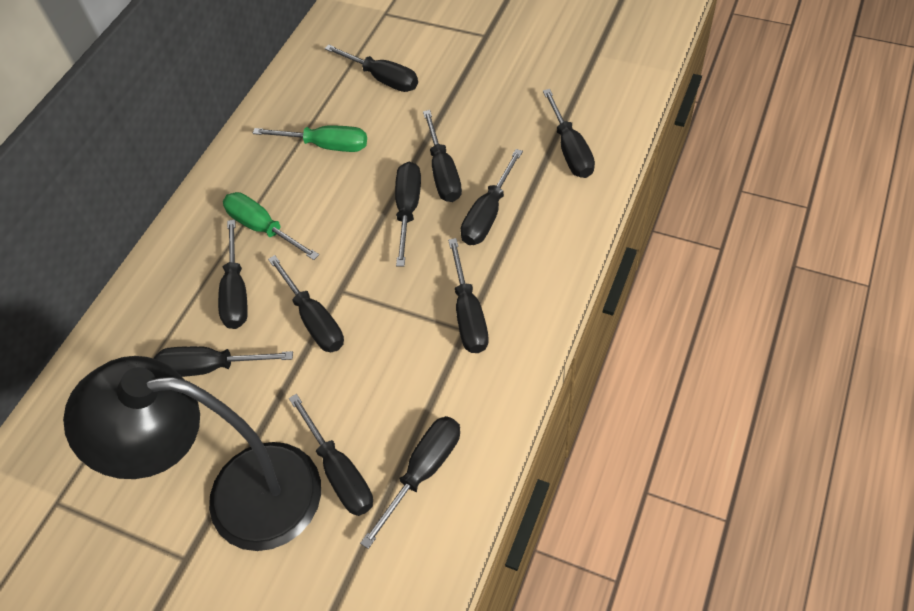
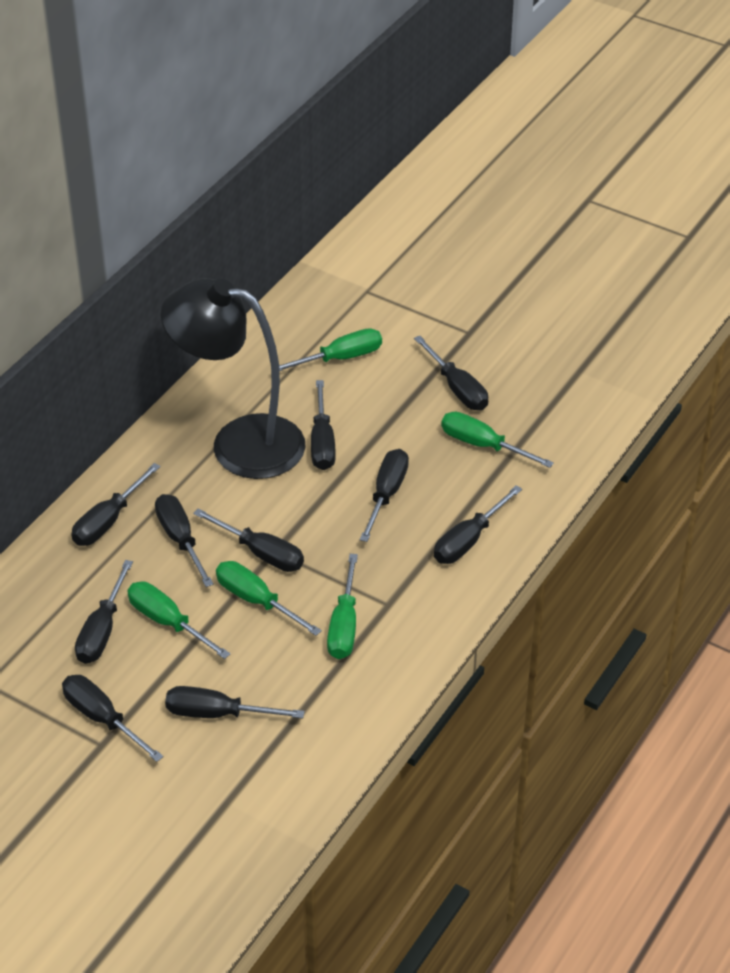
black screwdriver: [154,346,293,377] [218,220,248,329] [268,255,344,352] [289,394,373,516] [324,44,418,92] [360,416,460,549] [395,162,421,266] [423,110,462,202] [448,238,489,353] [460,149,523,245] [543,89,595,178] = 11 -> [62,675,163,762] [72,463,161,546] [75,560,133,664] [155,494,214,587] [165,686,305,718] [193,508,304,572] [311,380,336,470] [360,449,409,542] [414,336,488,410] [434,485,522,564] = 10
green screwdriver: [223,192,319,260] [253,125,367,152] = 2 -> [127,582,230,659] [216,561,322,636] [279,328,382,371] [327,554,358,659] [441,412,554,468] = 5

